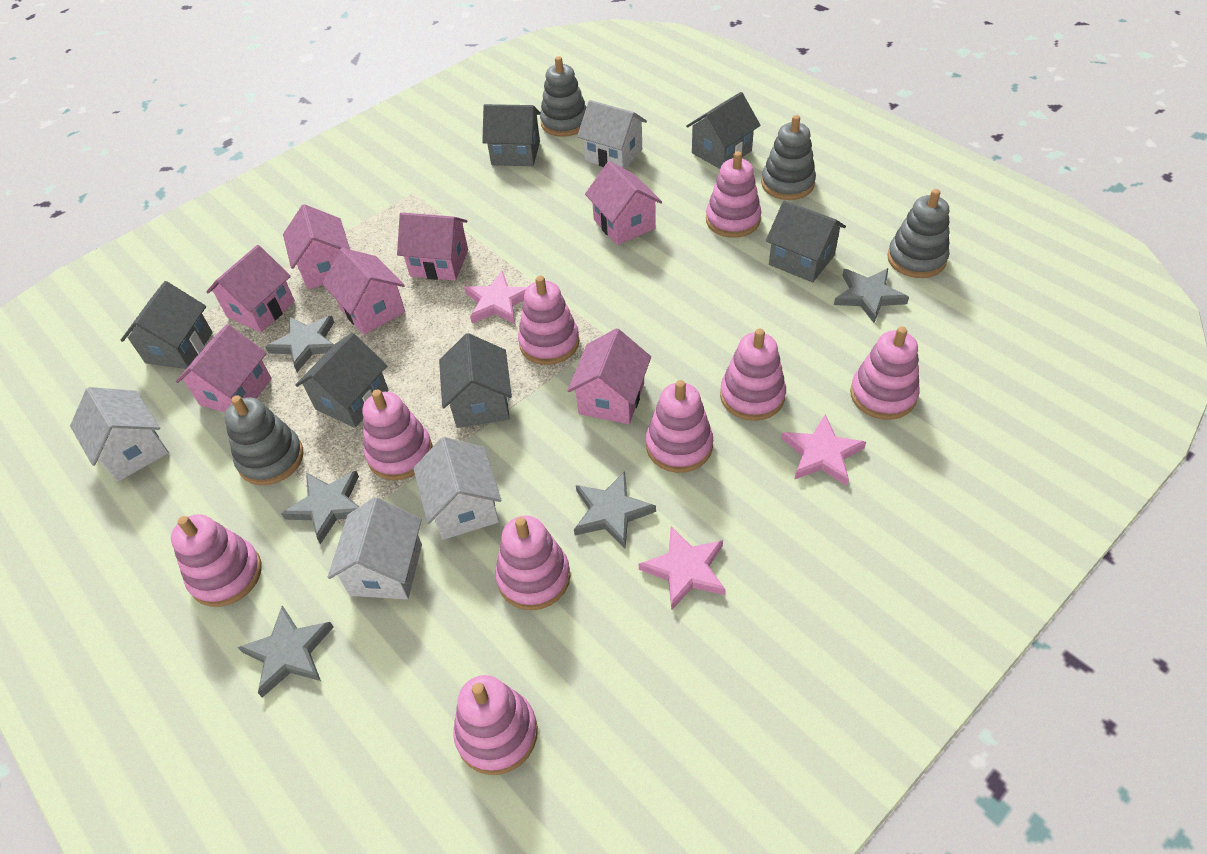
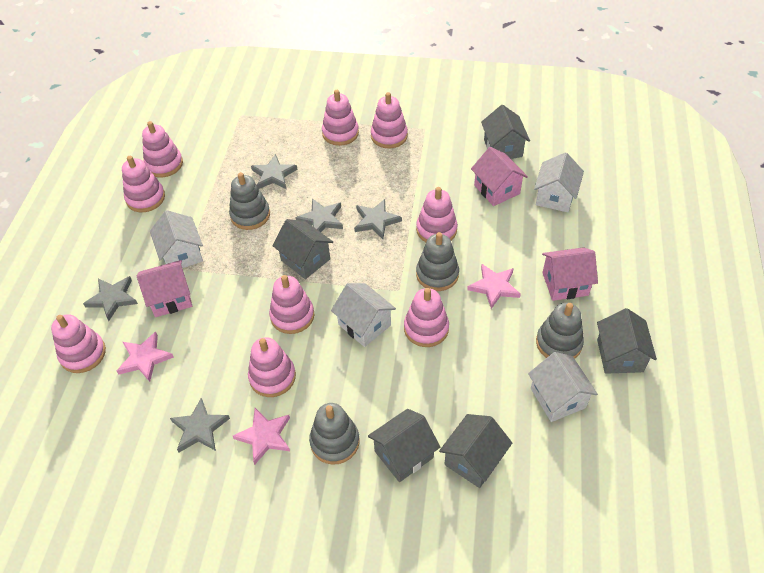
grey house: [121,281,213,369] [295,333,389,428] [439,333,512,428] [482,104,541,166] [686,92,761,169] [766,200,846,282] = 6 -> [272,219,333,279] [368,409,440,482] [439,414,512,488] [481,105,530,159] [597,308,657,374] = 5
pink house: [176,324,272,412] [206,245,295,332] [283,204,350,289] [323,248,405,335] [397,212,468,281] [567,328,651,424] [585,161,662,245] = 7 -> [136,260,192,317] [471,147,528,206] [542,247,598,301] = 3

